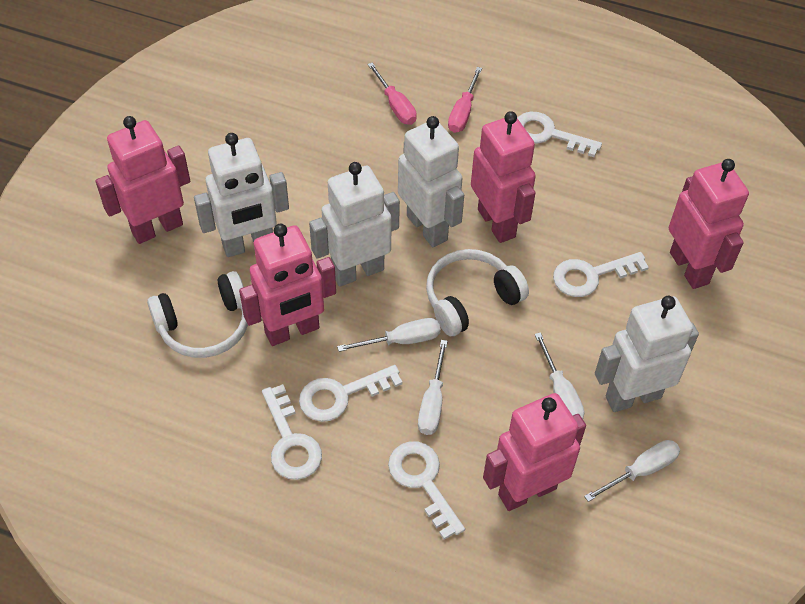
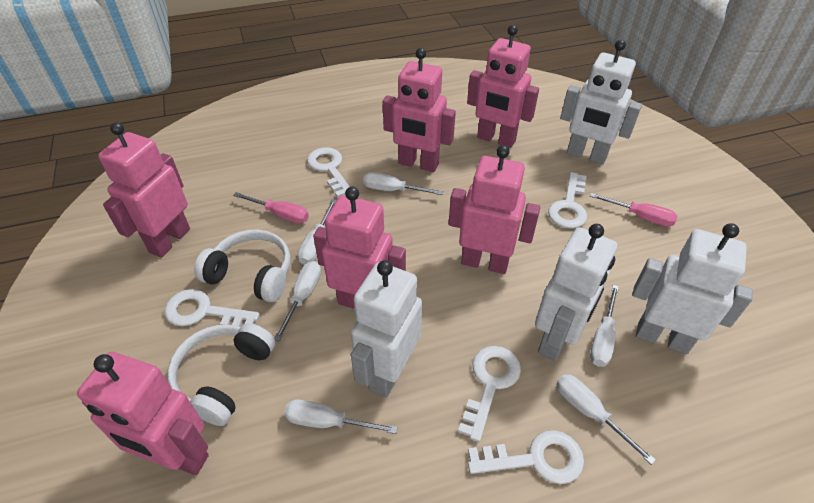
pink robot: [96,116,190,244] [239,224,336,346] [471,111,536,243] [483,393,586,511] [669,159,749,289] = 5 -> [77,352,209,475] [98,122,190,258] [313,187,406,308] [383,48,456,172] [449,145,540,274] [467,25,539,148] = 6
white screwdriver: [337,318,441,352] [418,340,448,435] [535,332,584,419] [584,440,680,502] = 4 -> [274,261,321,342] [284,399,397,434] [298,199,336,265] [363,172,443,195] [556,374,656,465] [590,285,619,367] = 6

